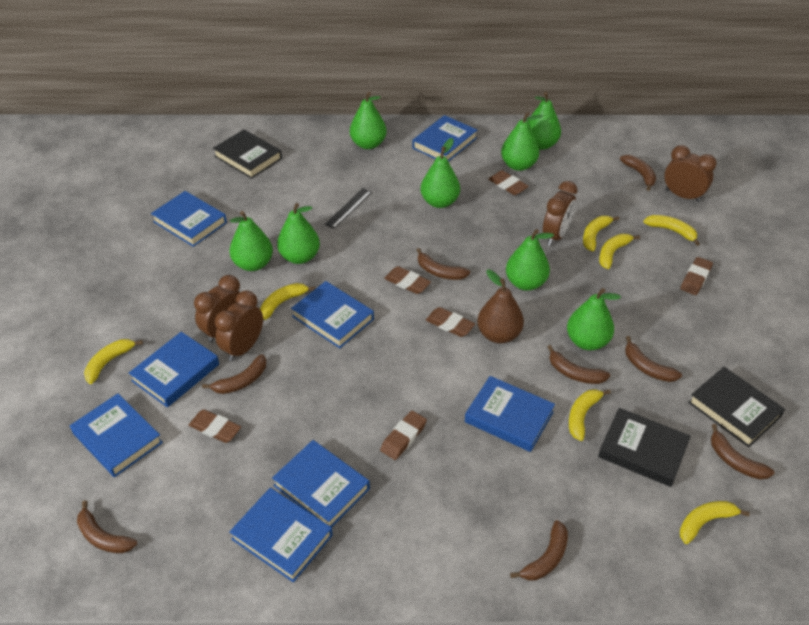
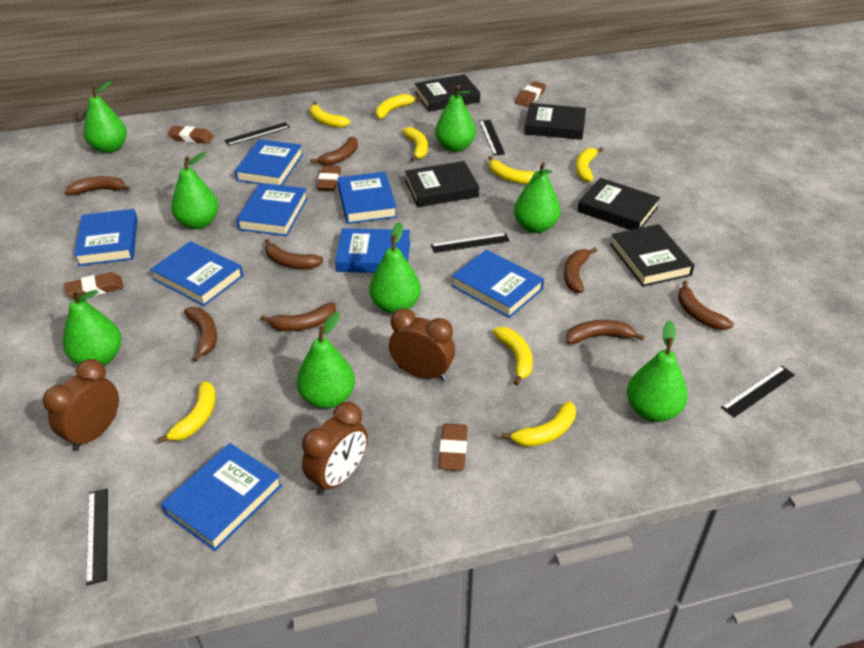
black book: [213,129,282,179] [598,408,691,487] [688,367,785,447] = 3 -> [405,161,479,207] [415,74,480,112] [524,103,586,140] [578,178,660,230] [610,224,694,287] = 5
black ruler: [325,188,372,229] = 1 -> [86,488,108,585] [224,122,290,146] [431,233,510,253] [479,120,505,155] [721,366,795,418] = 5
brown clock: [194,275,240,343] [215,290,263,361] [543,181,577,246] [664,145,717,202] = 4 -> [43,359,119,451] [302,402,368,495] [389,308,455,381] = 3
brown eraser: [189,409,241,443] [380,411,427,460] [384,266,431,294] [426,307,475,337] [488,170,529,195] [680,257,713,295] = 6 -> [65,272,123,299] [167,126,214,144] [317,165,341,191] [439,423,467,470] [515,81,546,107] = 5
brown pear: [477,269,524,343] = 1 -> none = 0
yellow banana: [84,339,143,384] [260,283,316,320] [569,389,611,441] [583,216,619,251] [599,234,640,269] [643,215,700,246] [680,501,750,544] = 7 -> [157,381,216,444] [310,102,350,128] [376,94,421,119] [402,127,428,162] [488,156,535,184] [492,327,533,385] [501,401,576,447] [576,147,603,182] = 8

